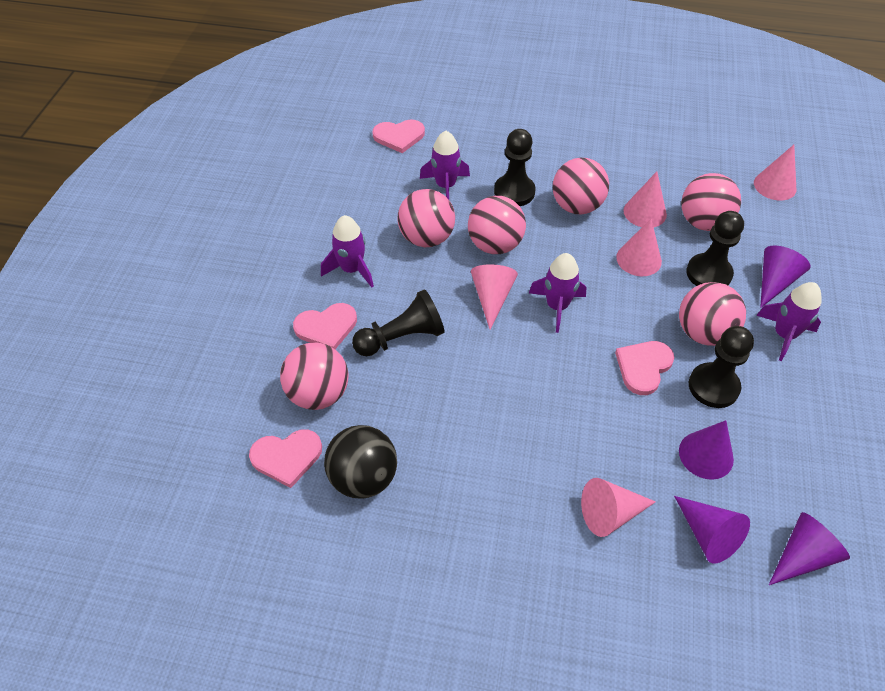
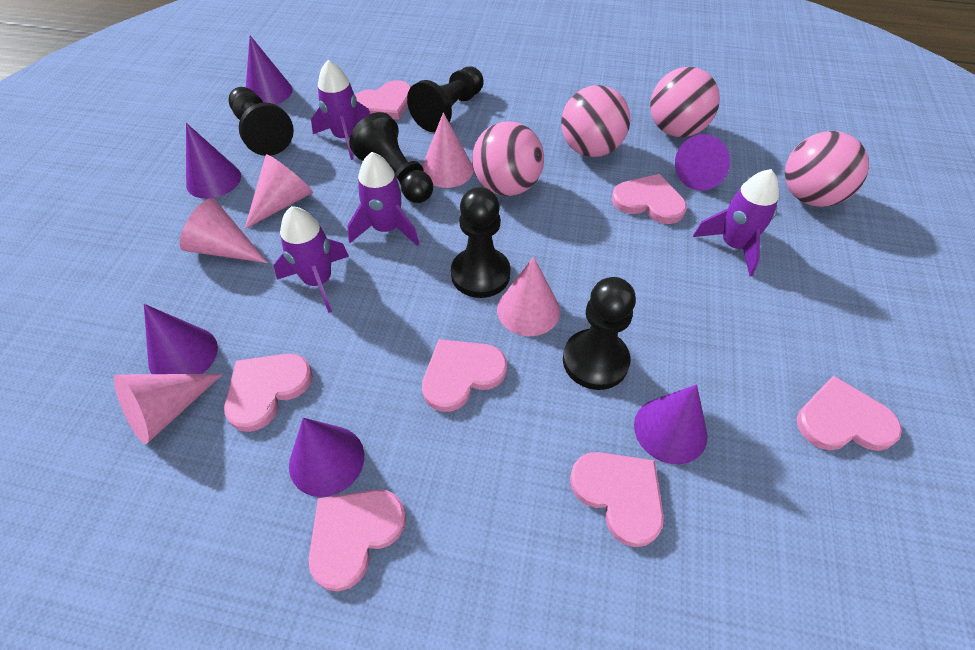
black ball: [324,425,397,499] = 1 -> none = 0
black pawn: [352,289,444,356] [494,129,536,206] [686,211,744,286] [689,326,754,408] = 4 -> [229,87,294,156] [349,112,433,203] [407,66,484,132] [451,187,510,298] [563,277,636,390] = 5
pink ball: [280,342,349,410] [398,189,455,247] [468,196,526,254] [553,158,609,214] [679,282,746,346] [681,173,741,231] = 6 -> [472,121,544,196] [561,85,630,157] [650,67,720,137] [785,131,869,207] = 4
pink heart: [249,429,322,488] [293,303,357,349] [372,120,425,153] [615,341,674,395] = 4 -> [224,353,313,432] [309,489,406,592] [355,80,411,120] [422,339,507,412] [570,452,664,547] [612,174,687,224] [797,375,902,451] = 7
purple cone: [674,496,750,563] [679,420,734,480] [760,246,810,308] [769,512,850,585] = 4 -> [144,304,218,374] [186,123,241,199] [246,36,293,105] [289,418,364,497] [634,384,708,464] [675,134,730,191] = 6

